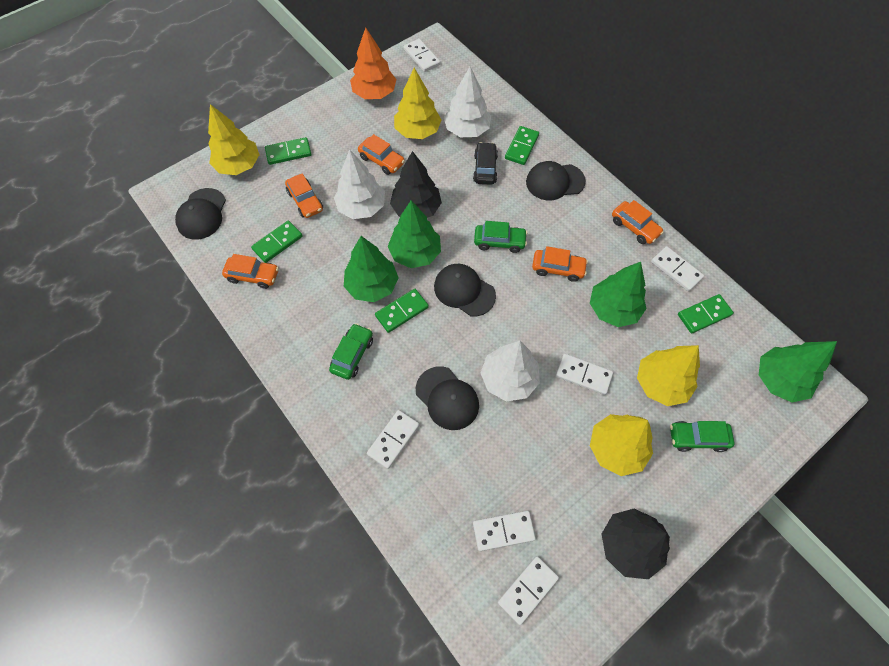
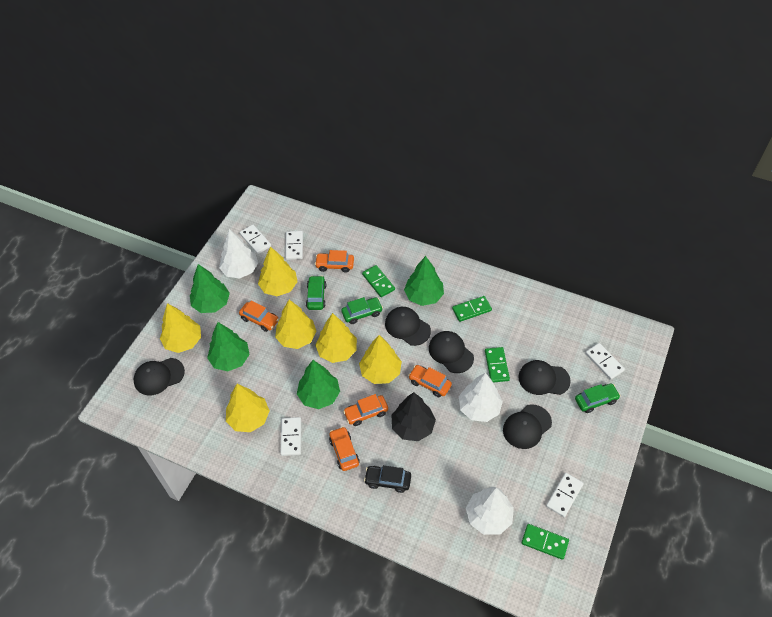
black cap: [175,188,226,240] [416,366,479,430] [434,264,496,316] [526,161,586,200] = 4 -> [133,358,185,396] [385,307,431,346] [429,331,474,373] [503,404,552,449] [518,360,571,395] = 5
black tree: [390,151,442,218] [602,509,670,579] = 2 -> [391,392,436,441] = 1
green domino: [251,221,303,263] [265,137,311,165] [375,289,429,333] [505,126,539,165] [678,294,734,334] = 5 -> [362,265,395,297] [452,296,492,322] [485,347,510,383] [521,524,569,560] = 4
orange tree: [350,28,396,99] = 1 -> none = 0
white domino: [367,410,420,469] [404,39,440,72] [473,511,536,551] [498,556,559,625] [556,354,613,395] [651,246,704,291] = 6 -> [240,225,271,254] [281,417,301,456] [285,231,303,260] [546,473,584,517] [585,343,625,380] = 5
yellow tree: [208,104,260,175] [394,68,441,139] [590,414,653,476] [637,345,700,406] = 4 -> [160,303,201,353] [226,384,270,432] [258,246,298,296] [275,300,317,349] [315,313,357,363] [359,335,402,384] = 6

